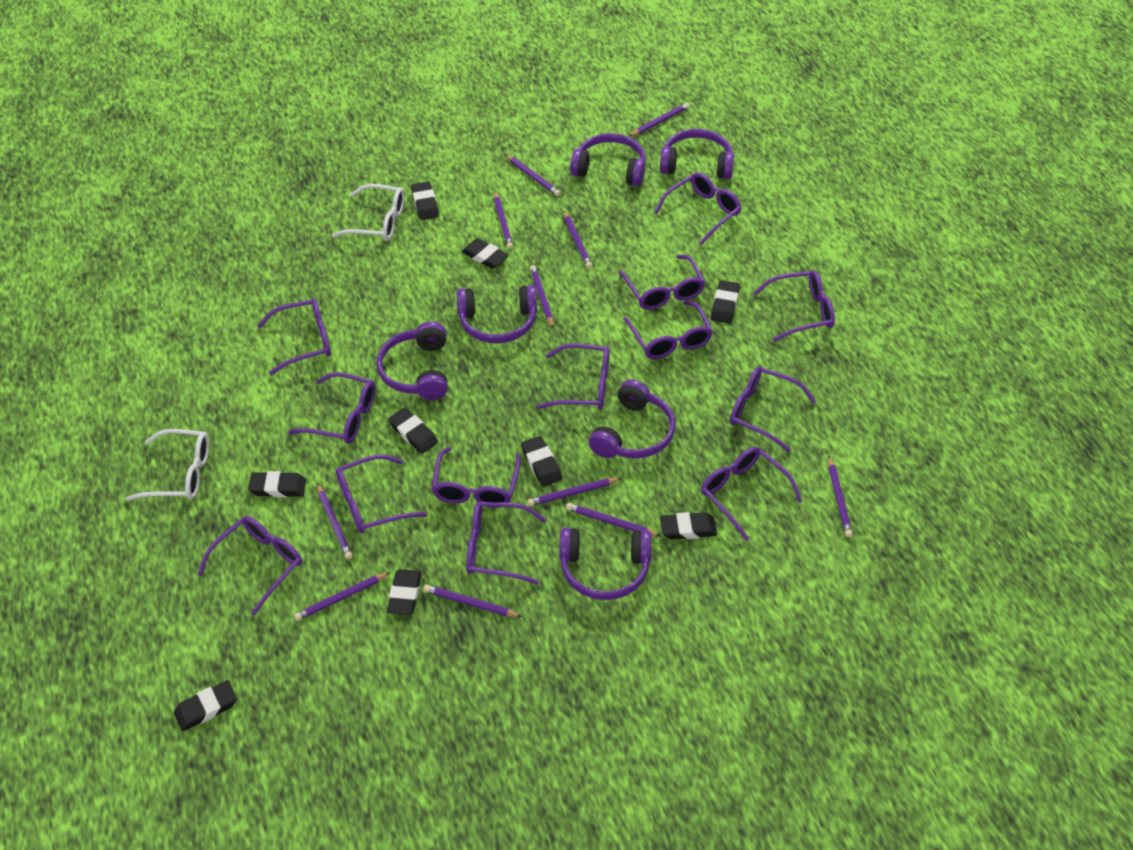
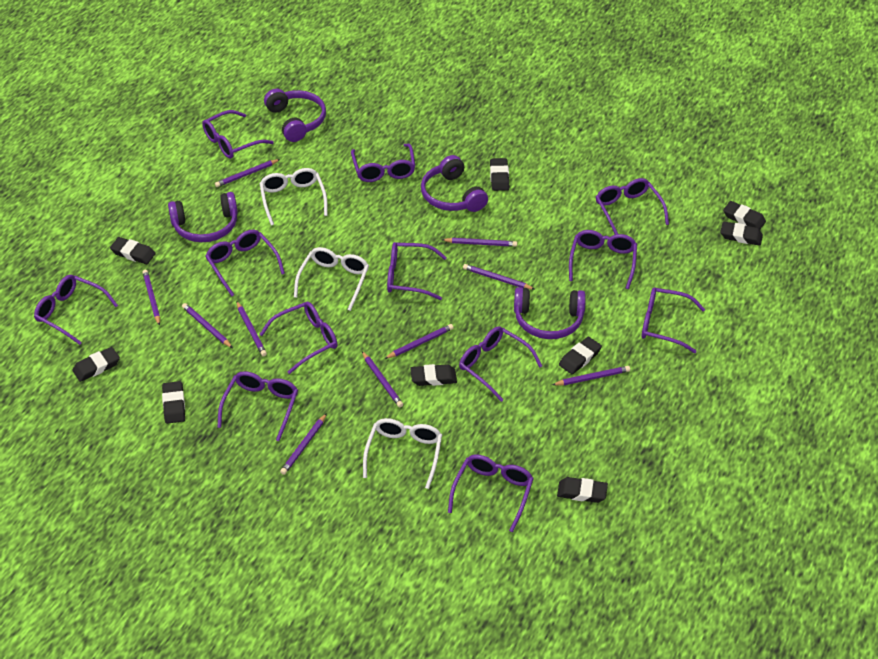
purple glasses: [198,516,302,616] [257,299,331,375] [288,372,376,443] [336,455,427,533] [432,447,521,508] [466,502,547,584] [537,343,609,409] [618,255,705,310] [623,301,713,359] [654,172,741,245] [701,447,803,541] [730,367,817,452] [754,271,835,342] = 13 -> [34,275,118,345] [202,110,274,159] [205,230,285,297] [217,371,298,441] [259,302,337,374] [351,144,415,182] [387,242,447,300] [448,455,534,532] [459,326,542,402] [569,230,637,289] [596,178,669,235] [642,287,705,353] = 12
purple headphones: [376,321,448,400] [457,285,537,343] [559,528,652,600] [570,133,646,186] [589,379,675,459] [660,129,734,179] = 6 -> [168,192,238,242] [264,89,326,142] [421,155,488,212] [514,287,586,339] = 4
purple pencil: [294,572,390,621] [317,483,353,559] [424,585,522,617] [494,192,513,249] [505,154,560,196] [527,478,622,506] [530,265,553,328] [564,211,592,269] [566,503,660,536] [629,103,690,136] [828,456,853,537] = 11 -> [142,270,160,326] [182,303,233,348] [215,159,280,187] [237,302,267,357] [280,413,327,475] [362,351,403,407] [384,324,454,359] [442,238,517,247] [463,264,534,290] [552,366,630,385] = 10
white glasses: [126,429,209,501] [331,184,404,241] = 2 -> [260,168,328,226] [294,247,369,311] [363,418,442,489] = 3

